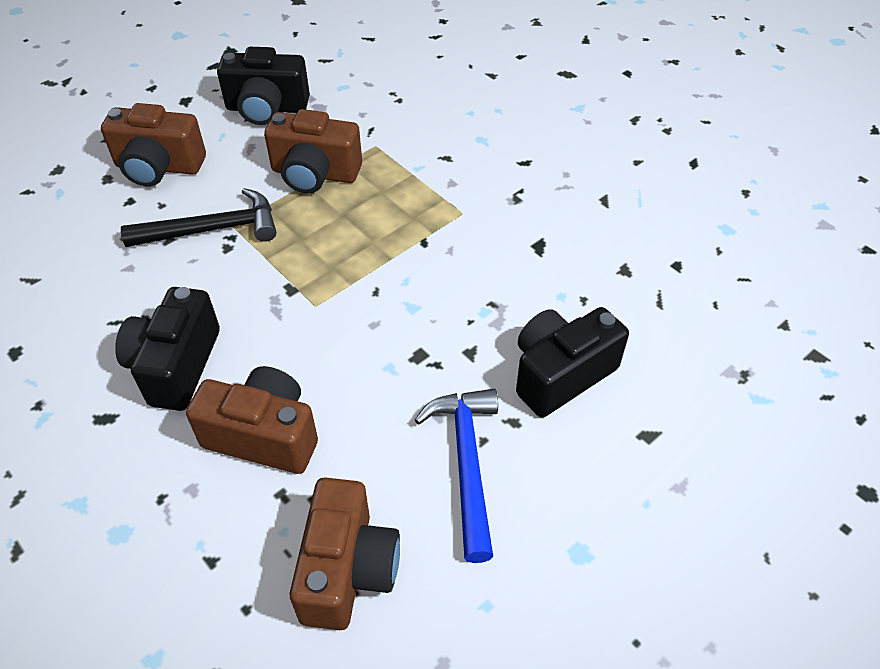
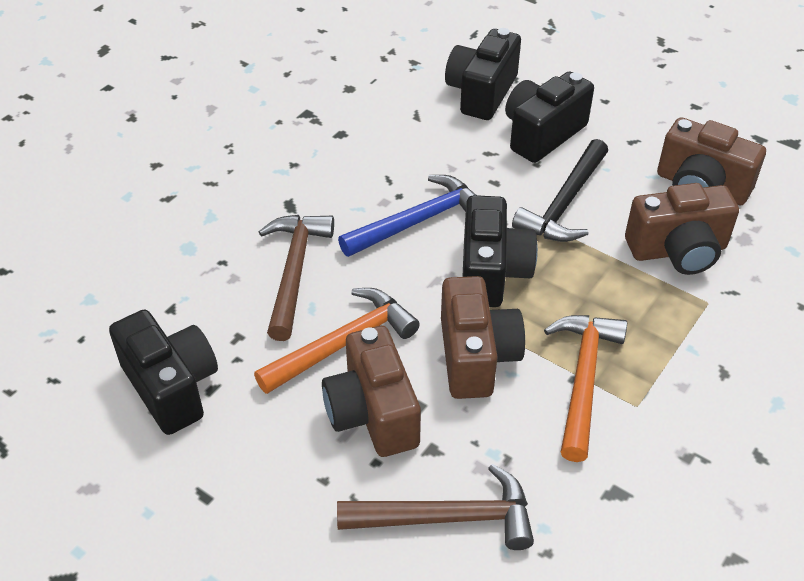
black camera: [115,287,220,411] [217,47,310,125] [516,307,629,418] = 3 -> [109,310,218,435] [445,28,521,120] [462,195,538,307] [505,71,594,163] = 4
brown hammer: none = 0 -> [259,215,334,341] [337,464,534,550] = 2
orange hammer: none = 0 -> [254,288,420,394] [544,315,627,462] = 2

